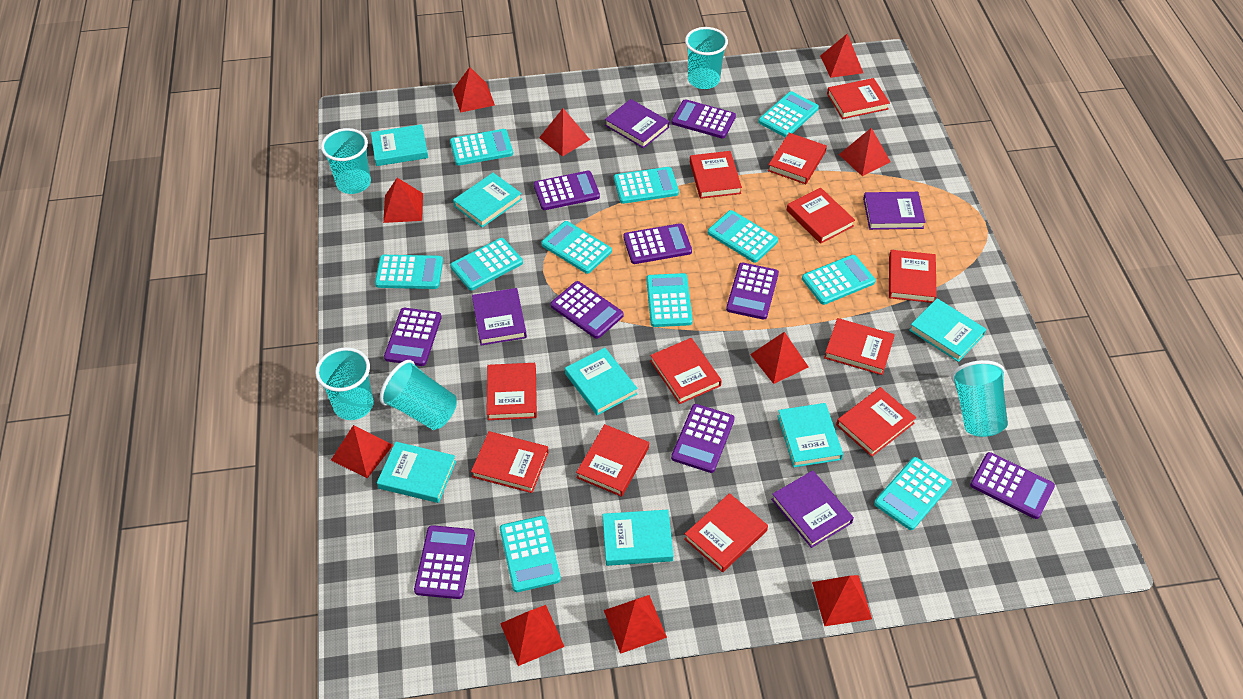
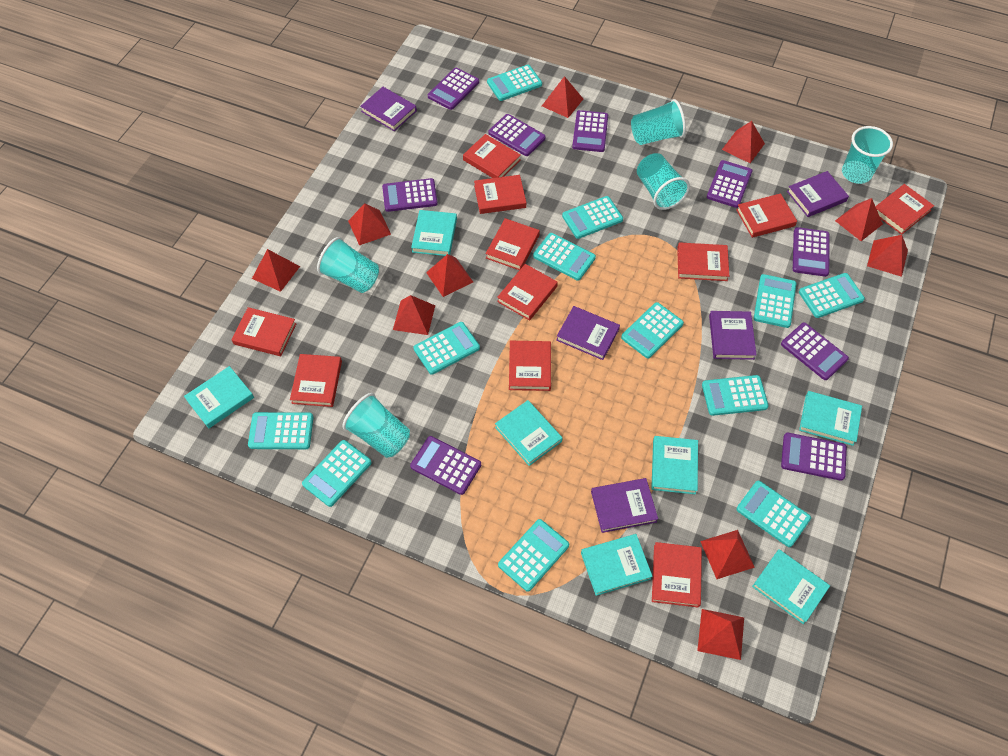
purple book: [472,288,527,345] [605,99,669,148] [771,470,854,548] [863,192,926,230] = 4 -> [360,87,417,131] [556,306,620,360] [591,478,658,533] [709,311,757,360] [787,171,849,217] = 5
red book: [471,431,549,493] [487,363,537,420] [576,424,649,497] [650,338,722,404] [684,493,768,572] [690,151,742,199] [768,133,827,184] [787,187,855,244] [824,318,895,375] [827,78,890,119] [836,387,916,457] [889,250,937,303] = 12 -> [231,307,297,356] [290,354,342,407] [463,134,521,178] [474,175,526,214] [486,218,540,270] [497,264,558,321] [509,341,551,391] [652,542,702,608] [677,242,729,281] [736,193,797,238] [875,184,934,235] = 11
turquoise calculator: [375,255,443,289] [450,129,513,166] [450,238,523,291] [500,516,561,592] [541,221,612,274] [614,167,679,204] [646,273,693,327] [708,210,778,263] [758,91,819,137] [802,255,876,305] [874,457,952,530] = 11 -> [248,412,314,449] [302,440,372,507] [413,322,480,375] [487,65,542,101] [498,519,569,591] [533,233,596,281] [562,196,623,239] [621,302,684,358] [702,375,769,416] [736,481,811,547] [754,274,796,328] [799,273,865,318] = 12

